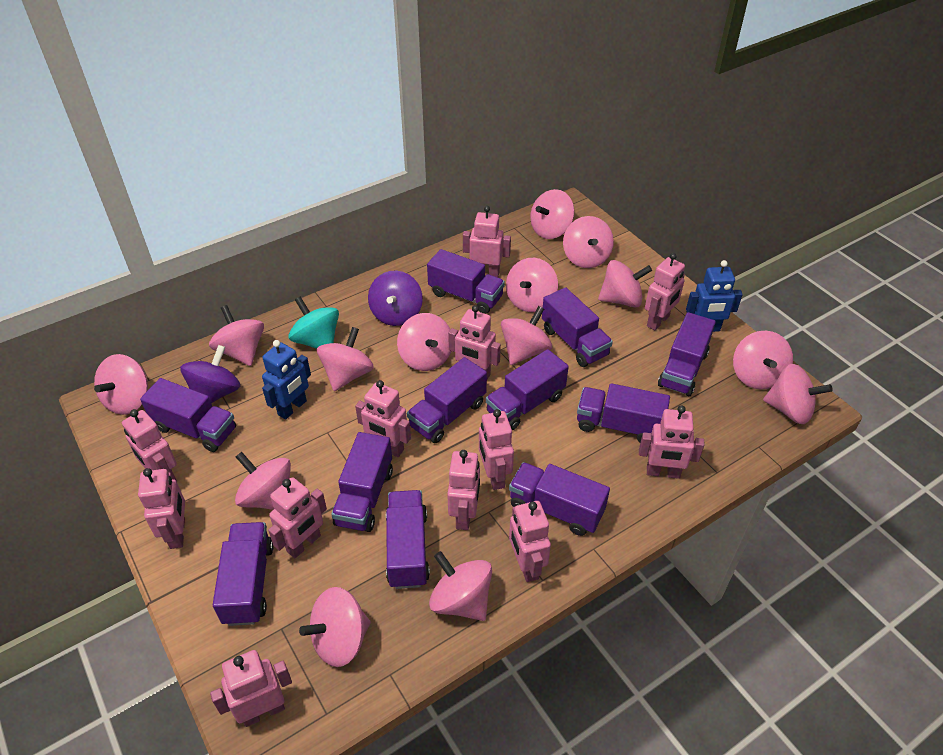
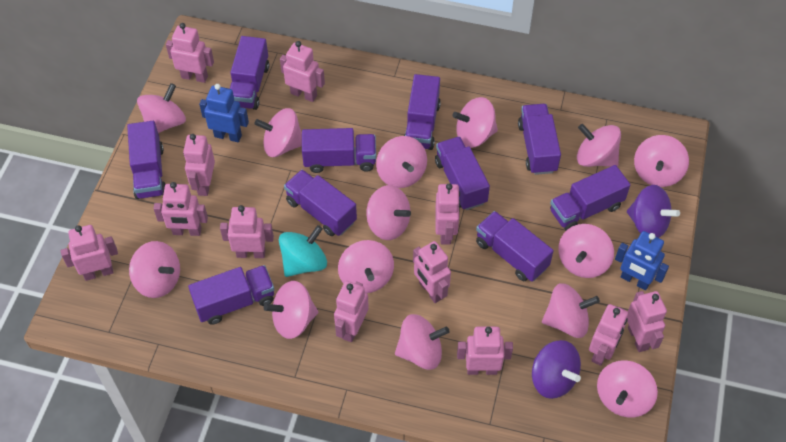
purple truck: [140,378,236,452] [213,522,274,626] [331,432,393,532] [386,490,430,589] [407,357,487,443] [427,249,505,314] [486,349,569,430] [509,462,610,536] [542,287,613,367] [577,383,670,443] [658,312,716,396] = 11 -> [127,121,166,199] [188,265,274,325] [230,36,269,110] [284,170,357,236] [302,128,376,173] [404,74,441,150] [435,136,490,210] [476,211,553,282] [518,104,561,175] [550,165,630,231] = 10

